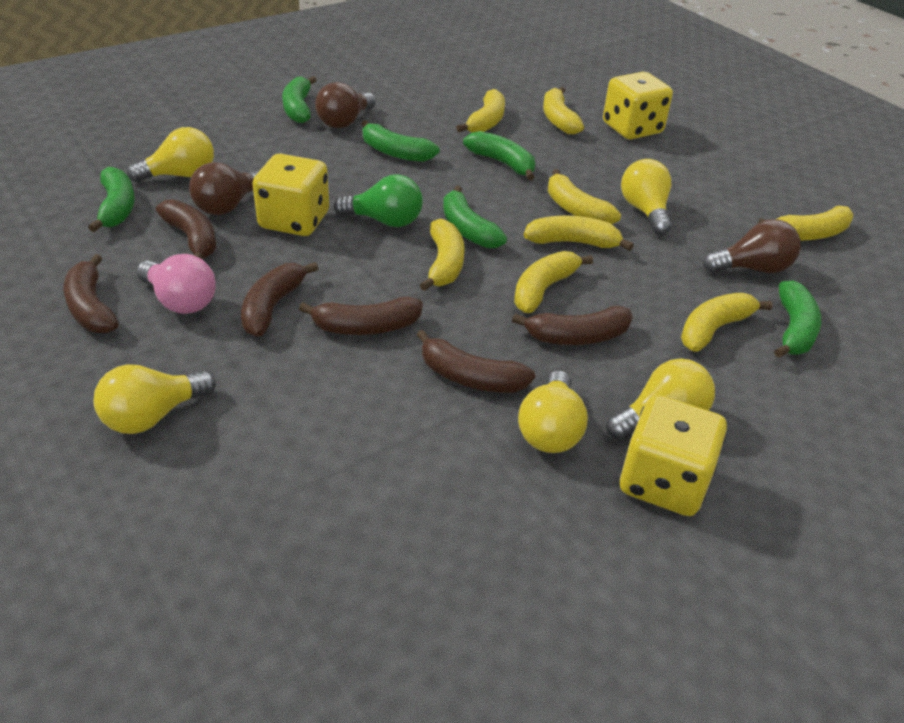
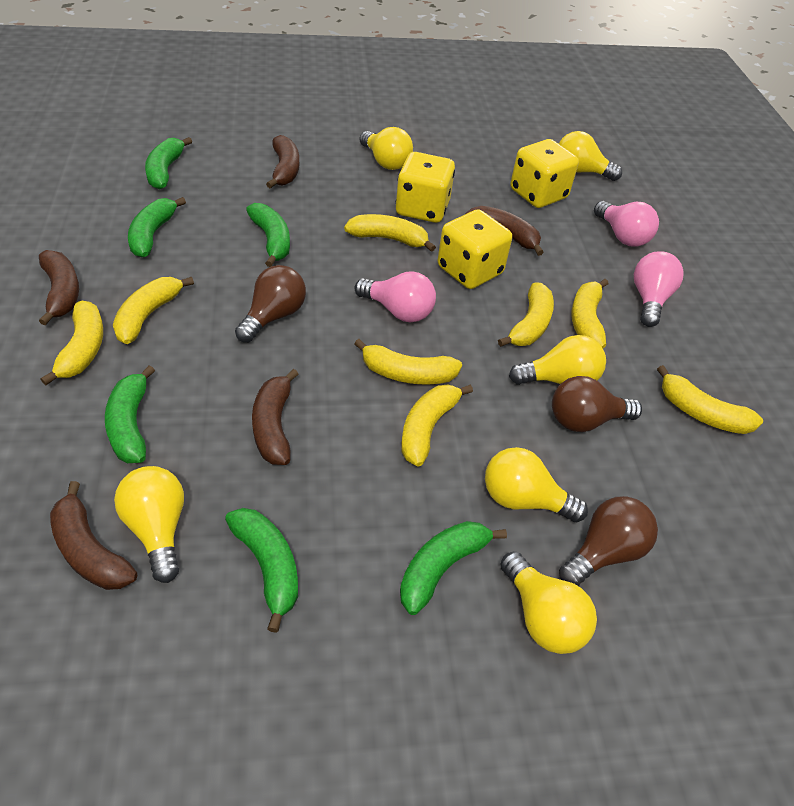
brown banana: [64,254,119,333] [156,199,216,258] [241,262,319,336] [299,297,423,335] [417,330,535,393] [512,306,633,345] = 6 -> [39,250,79,326] [50,481,137,590] [252,369,298,465] [266,135,299,188] [465,206,544,256] = 5
green light bulb: [334,174,423,227] = 1 -> none = 0
pink light bulb: [136,254,216,314] = 1 -> [354,271,436,322] [594,201,659,247] [634,251,684,327] = 3
yellow light bulb: [94,364,216,434] [127,127,214,183] [518,371,588,453] [606,359,715,440] [621,159,672,235] = 5 -> [114,466,184,583] [360,127,413,170] [485,447,588,522] [500,551,597,654] [509,335,606,385] [559,131,622,181] = 6

